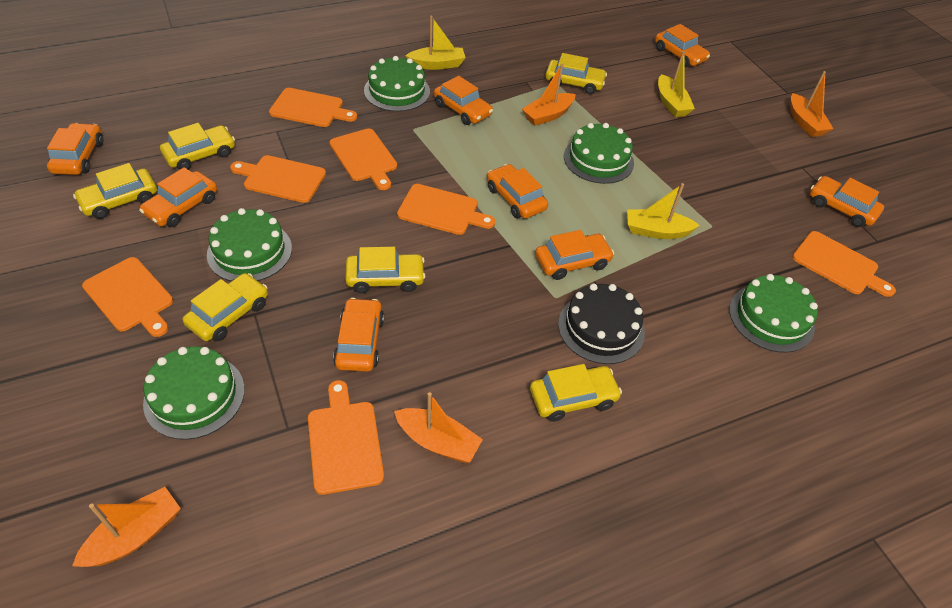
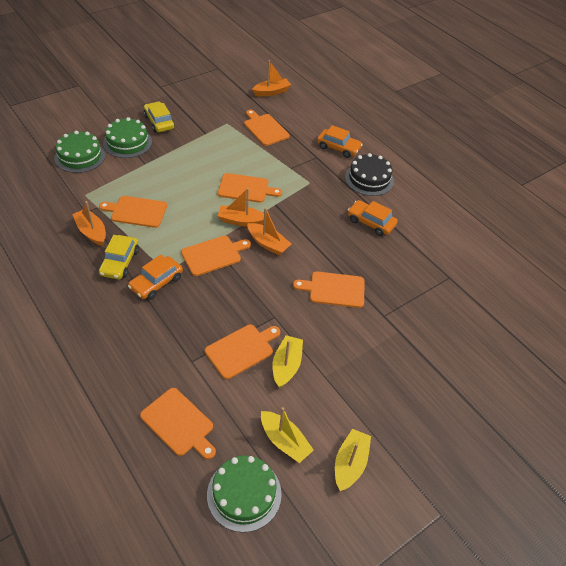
green cake: [143,346,245,440] [207,208,292,281] [364,56,430,112] [564,123,634,184] [729,274,818,353] = 5 -> [54,131,106,173] [103,117,152,158] [207,455,282,532] = 3
orange car: [47,123,104,175] [139,167,217,227] [333,298,384,372] [434,76,493,125] [487,164,548,219] [535,230,614,280] [655,24,710,67] [810,176,884,227] = 8 -> [128,255,183,300] [317,125,363,158] [348,200,398,236] = 3
yellow car: [73,163,157,219] [160,123,235,170] [183,273,268,341] [345,247,425,293] [530,364,622,422] [545,53,607,94] = 6 -> [99,235,139,280] [144,102,175,133] = 2

